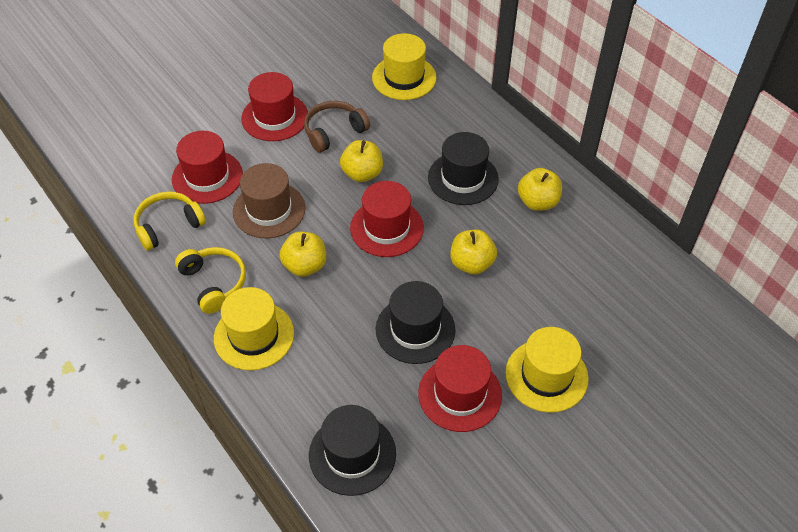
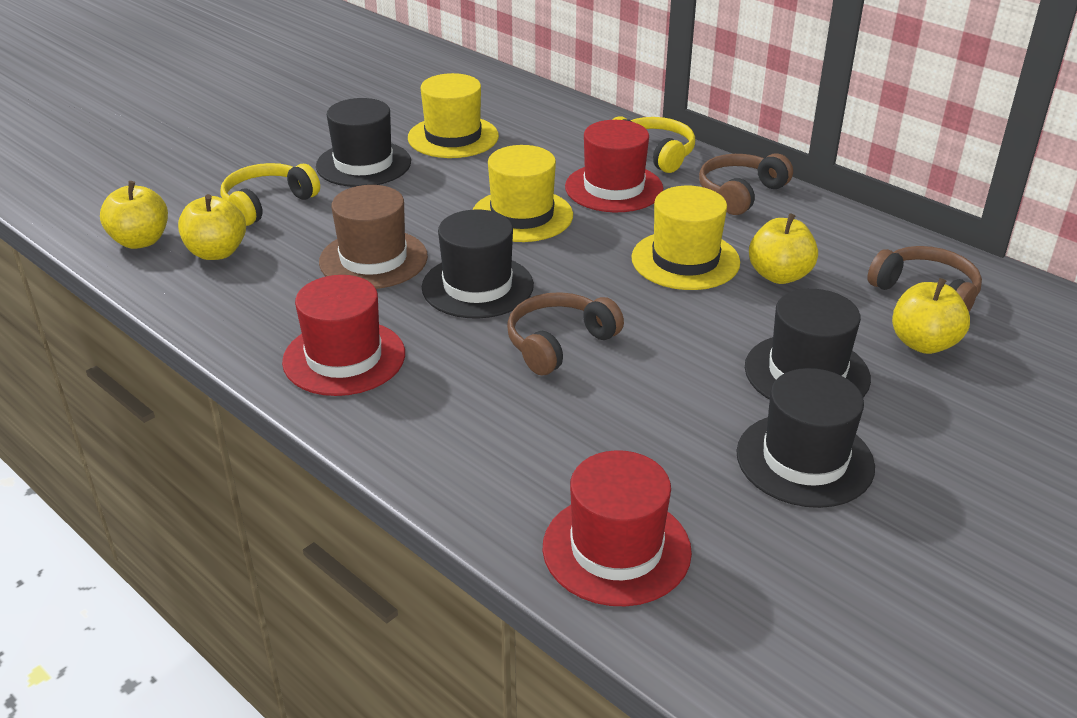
black hat: [309,405,396,496] [376,281,455,364] [428,132,499,205] = 3 -> [316,98,411,187] [422,210,534,319] [736,368,875,508] [745,289,871,400] = 4
brown headphones: [304,101,370,153] = 1 -> [507,292,624,375] [699,153,793,215] [867,246,982,312] = 3
red hat: [172,131,243,204] [241,72,308,141] [350,181,424,257] [418,345,502,432] = 4 -> [282,275,405,396] [543,450,692,606] [565,120,663,212] = 3

